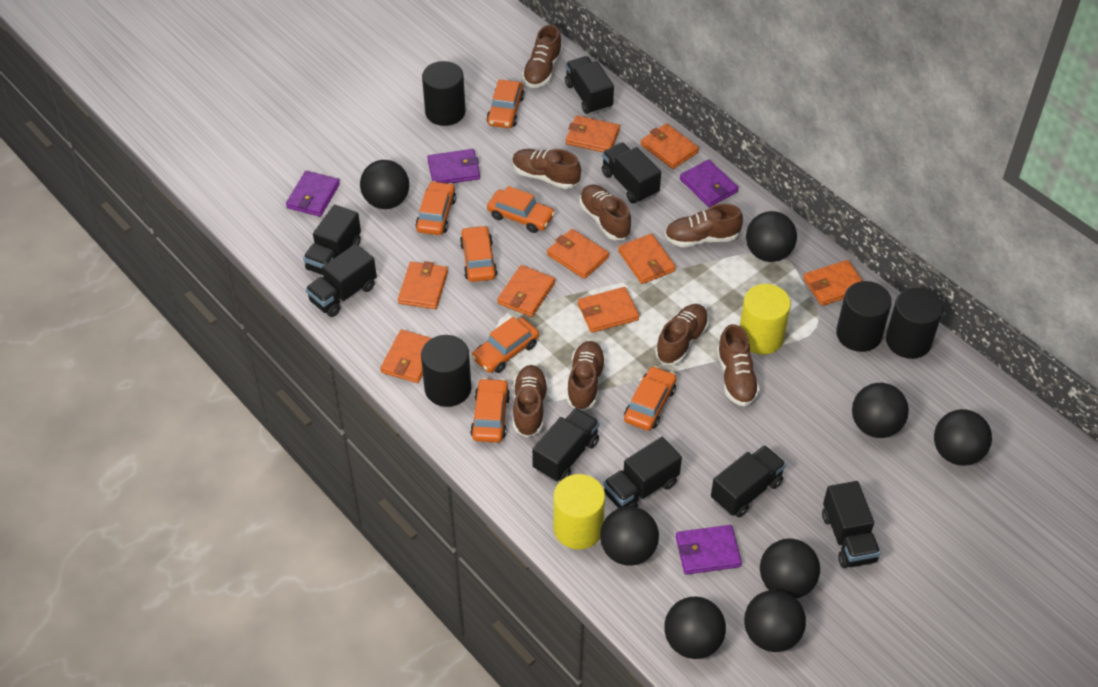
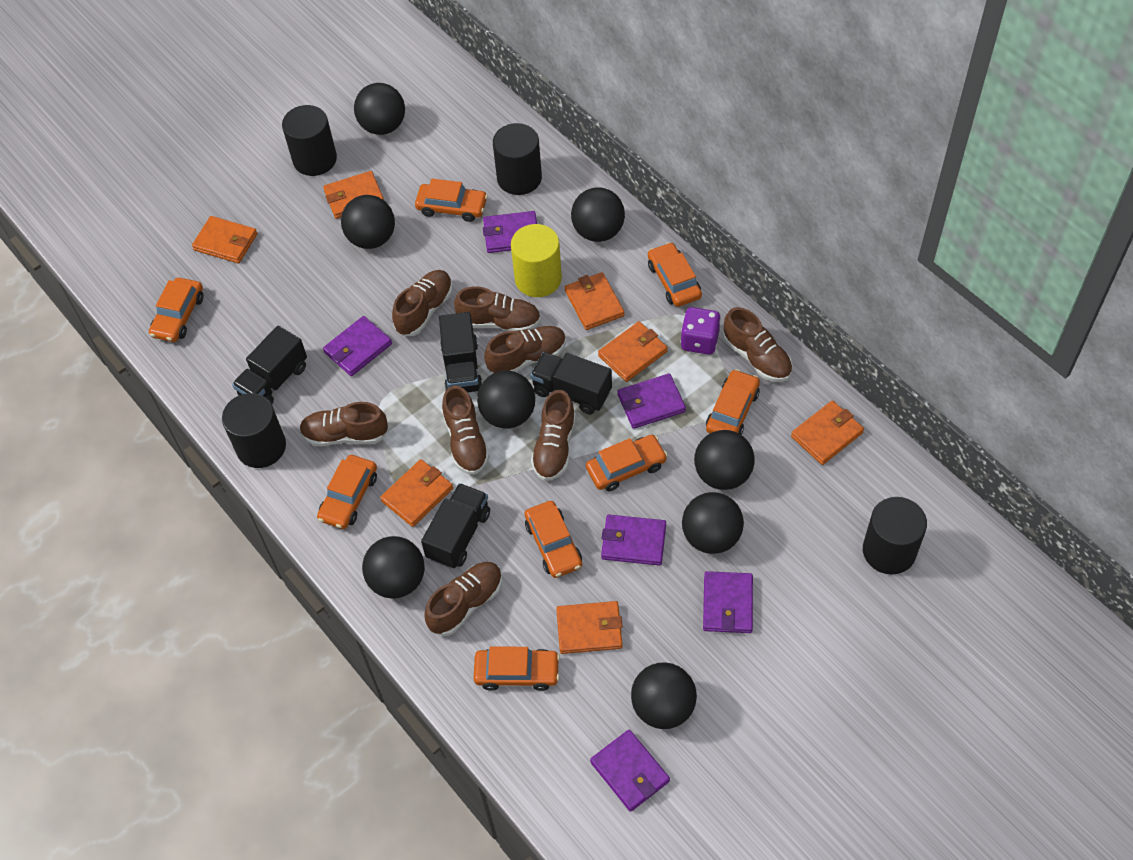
black truck: [303,205,361,275] [306,244,377,317] [532,408,600,482] [565,56,614,114] [602,142,661,204] [603,437,682,508] [711,445,786,517] [822,481,881,568] = 8 -> [232,326,307,404] [421,483,490,569] [439,312,483,393] [530,352,612,414] = 4
orange car: [416,181,456,235] [460,225,497,282] [470,378,510,443] [472,317,539,373] [487,80,524,128] [487,186,555,233] [624,366,676,431] = 7 -> [149,278,204,342] [317,455,377,529] [415,179,488,222] [474,647,560,691] [525,501,582,578] [586,435,667,491] [648,242,702,307] [706,369,760,435] = 8
orange wallet: [380,329,432,383] [398,261,448,309] [497,265,555,317] [547,229,609,279] [566,115,620,152] [578,287,639,333] [618,234,676,284] [641,123,699,169] [803,260,863,306] = 9 -> [192,216,257,263] [323,171,384,219] [380,459,453,527] [556,601,623,654] [565,272,624,330] [598,321,668,382] [791,400,864,465] = 7
purple dice: none = 0 -> [680,307,721,355] = 1
purple wallet: [286,171,340,217] [427,149,480,183] [676,525,742,575] [680,159,738,207] = 4 -> [323,316,392,376] [483,211,537,253] [590,730,670,812] [601,515,666,566] [618,373,686,429] [703,571,753,633] = 6
yellow cylinder: [553,474,605,550] [740,284,791,355] = 2 -> [511,224,562,297] = 1

